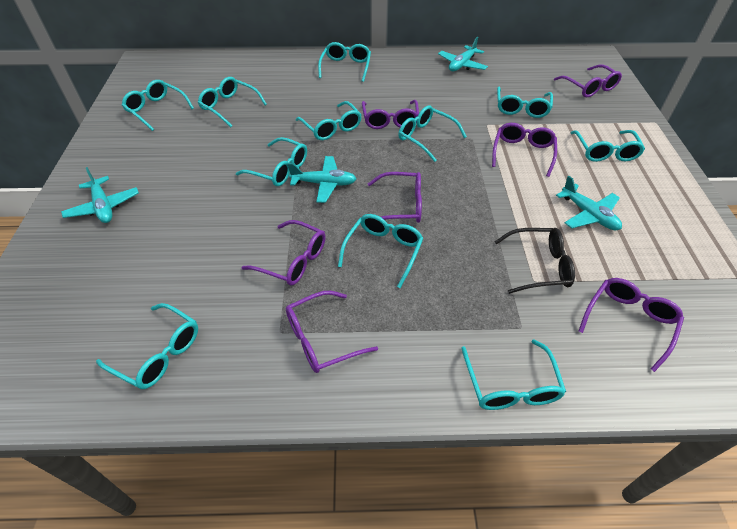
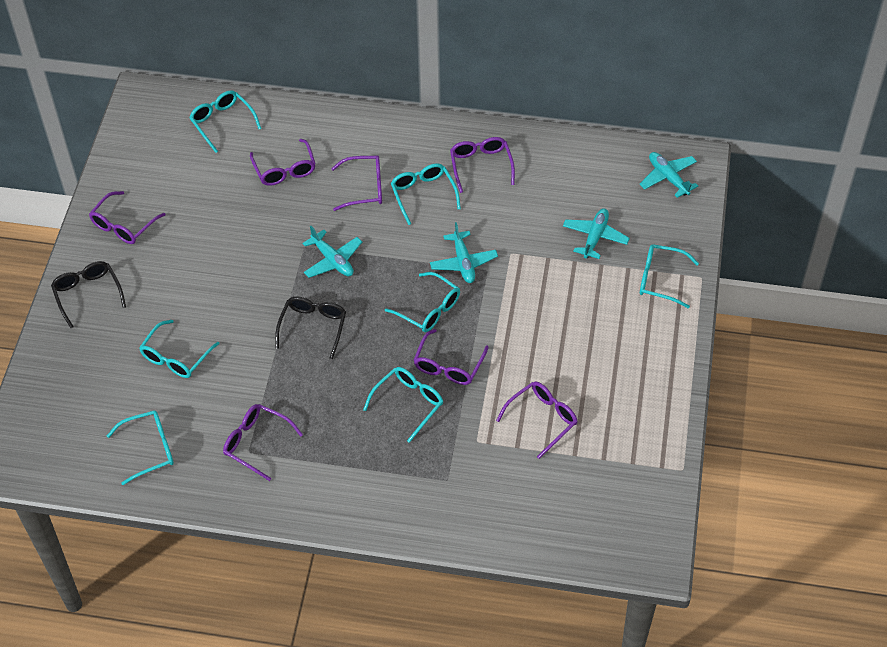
black glasses: [494,228,575,294] = 1 -> [51,261,126,328] [275,297,346,359] = 2
turquoise glasses: [96,303,198,389] [122,80,194,131] [198,77,267,127] [236,137,307,186] [296,101,362,140] [318,42,371,82] [338,214,424,288] [398,105,467,162] [461,339,566,410] [497,86,553,118] [571,130,645,162] = 11 -> [107,411,174,485] [139,320,220,378] [189,90,262,153] [363,367,443,443] [385,272,460,332] [391,164,461,225] [640,244,699,309] = 7

